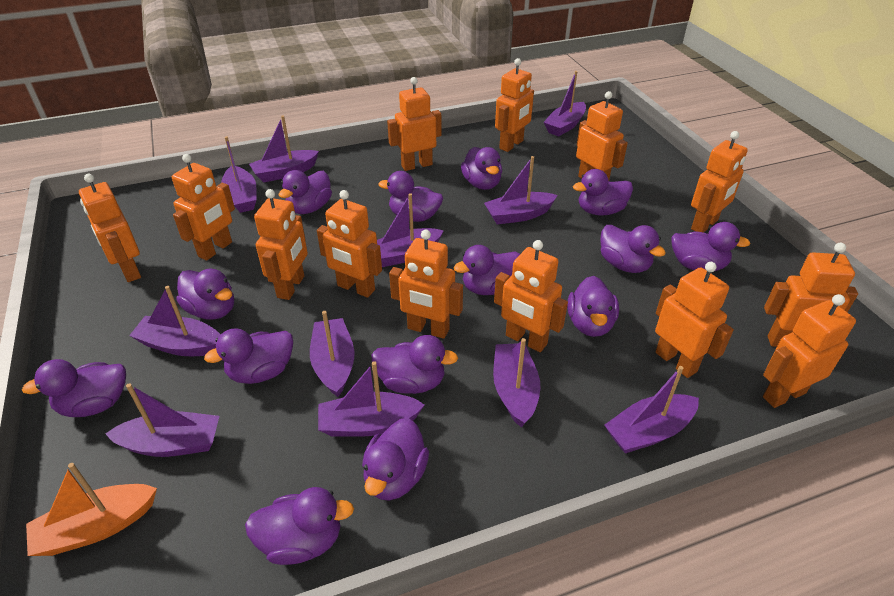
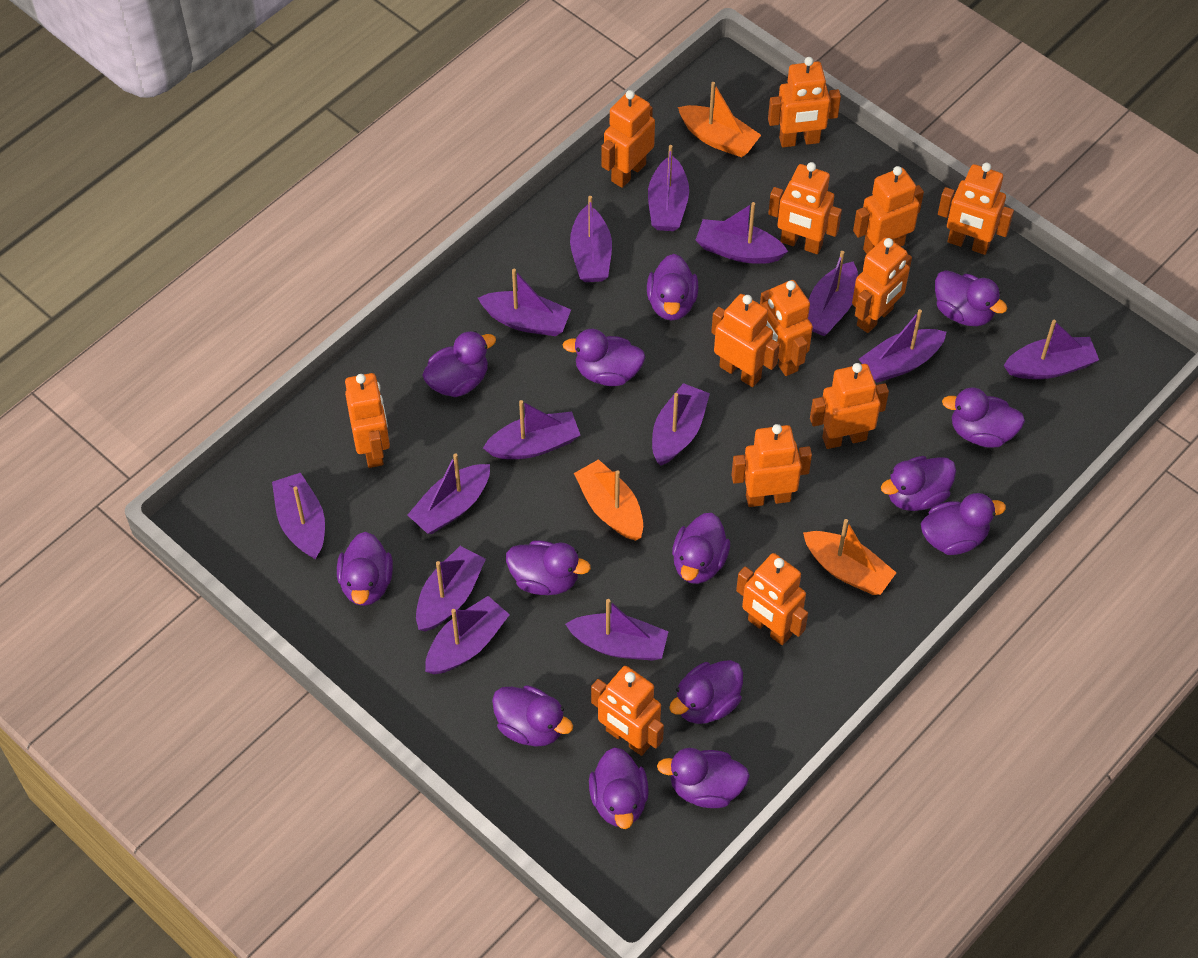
orange boat: [26,463,157,556] = 1 -> [574,459,643,541] [678,82,761,157] [803,519,897,595] = 3
purple boat: [105,383,219,457] [129,286,220,356] [221,136,257,213] [249,115,319,182] [310,311,354,397] [318,361,425,437] [377,193,444,267] [484,156,558,224] [493,338,541,428] [543,71,586,137] [604,366,699,453] = 11 -> [272,473,325,559] [408,453,490,534] [416,546,486,632] [425,596,510,674] [478,269,571,336] [483,400,580,459] [565,599,669,661] [570,196,612,282] [648,145,689,231] [652,383,710,466] [695,202,788,264] [808,251,858,336] [859,309,946,383] [1004,320,1099,379] = 14

